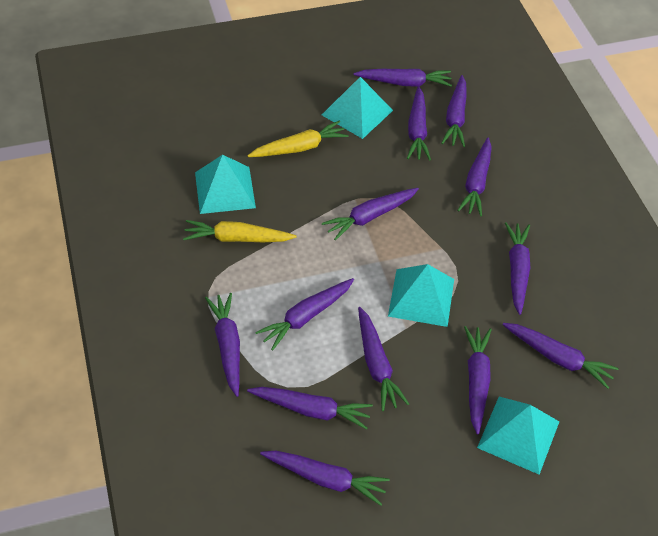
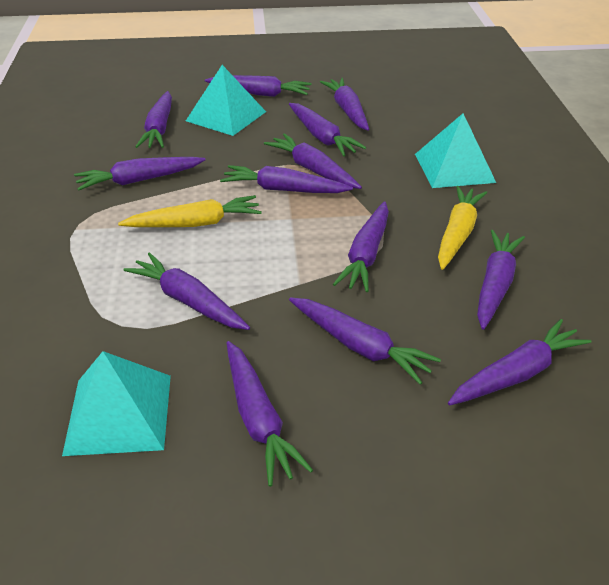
turquoise pyramid: [195,155,256,214] [322,77,393,139] [388,264,454,327] [477,397,559,475] = 4 -> [62,351,171,456] [186,65,266,136] [415,113,496,188] = 3

